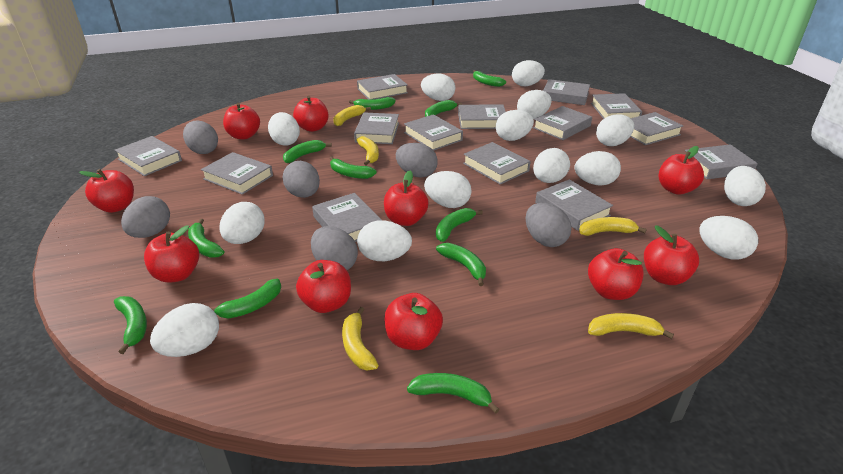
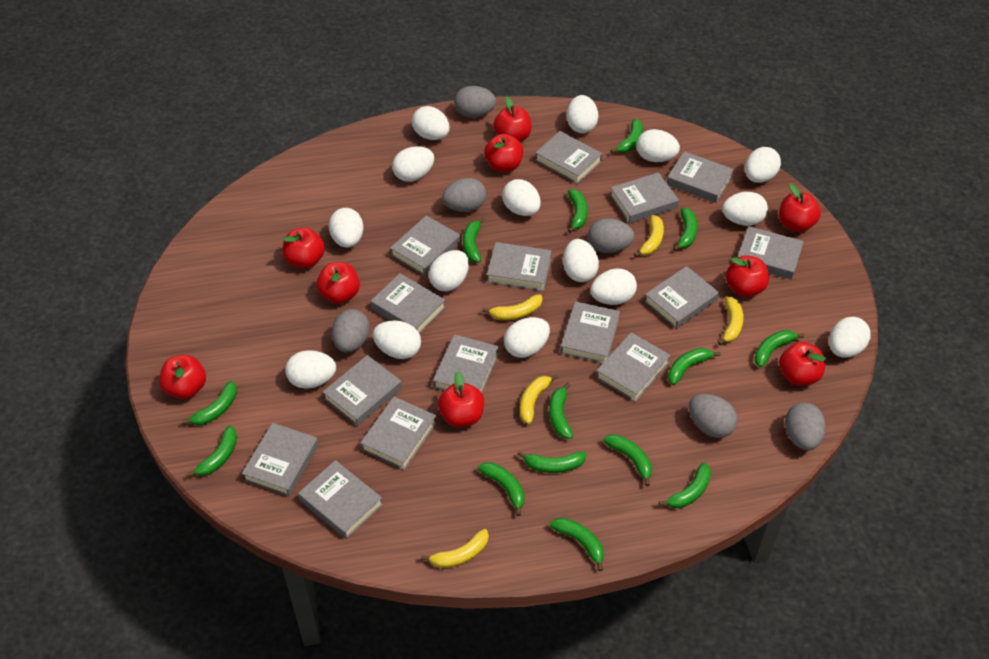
green banana: [114,296,147,354] [188,219,224,258] [211,279,281,319] [283,140,332,163] [330,157,377,179] [349,97,396,110] [407,373,500,413] [425,100,462,117] [436,208,483,242] [436,243,486,286] [473,70,506,87] = 11 -> [182,381,237,425] [187,425,237,477] [463,217,485,262] [478,462,525,516] [517,451,587,473] [549,382,573,439] [550,518,604,571] [568,189,588,233] [603,434,652,486] [610,119,643,153] [659,462,711,508] [668,348,720,385] [673,208,698,251] [754,330,804,367] = 14
grey book: [115,136,182,176] [201,152,273,195] [312,193,382,242] [354,112,399,144] [357,74,408,99] [404,114,463,151] [458,104,506,129] [463,142,531,185] [533,106,592,140] [535,179,613,231] [543,79,590,105] [591,93,642,119] [630,112,683,145] [685,144,758,179] = 14 -> [242,423,319,497] [298,460,383,539] [323,355,402,426] [360,397,437,470] [371,273,446,334] [390,215,460,276] [433,334,499,392] [487,242,552,291] [535,131,603,184] [560,301,620,363] [596,332,671,402] [610,172,679,223] [644,266,719,329] [667,151,734,203] [737,226,804,280] = 15
red apple: [79,169,134,213] [144,225,199,283] [223,103,260,139] [293,96,329,132] [296,260,351,313] [384,171,429,226] [384,293,443,350] [588,248,644,300] [644,225,699,285] [659,146,704,194] = 10 -> [159,355,206,399] [283,228,325,268] [316,262,360,304] [438,371,484,427] [484,134,523,172] [493,96,532,142] [726,255,769,297] [779,184,821,232] [779,342,826,386] = 9
white egg: [150,303,219,357] [219,202,265,244] [268,112,300,146] [357,220,412,261] [421,74,455,101] [424,171,472,208] [496,110,534,141] [512,60,545,86] [517,90,552,119] [533,148,570,183] [574,151,621,186] [596,114,634,146] [699,216,758,260] [724,166,766,206] = 14 -> [285,350,336,389] [329,208,364,248] [373,321,421,359] [392,146,434,182] [412,106,450,140] [429,250,469,291] [502,179,541,216] [504,317,550,358] [563,239,599,282] [567,95,598,133] [590,268,637,305] [636,129,680,162] [722,192,768,226] [745,147,781,183] [829,317,871,358] = 15

